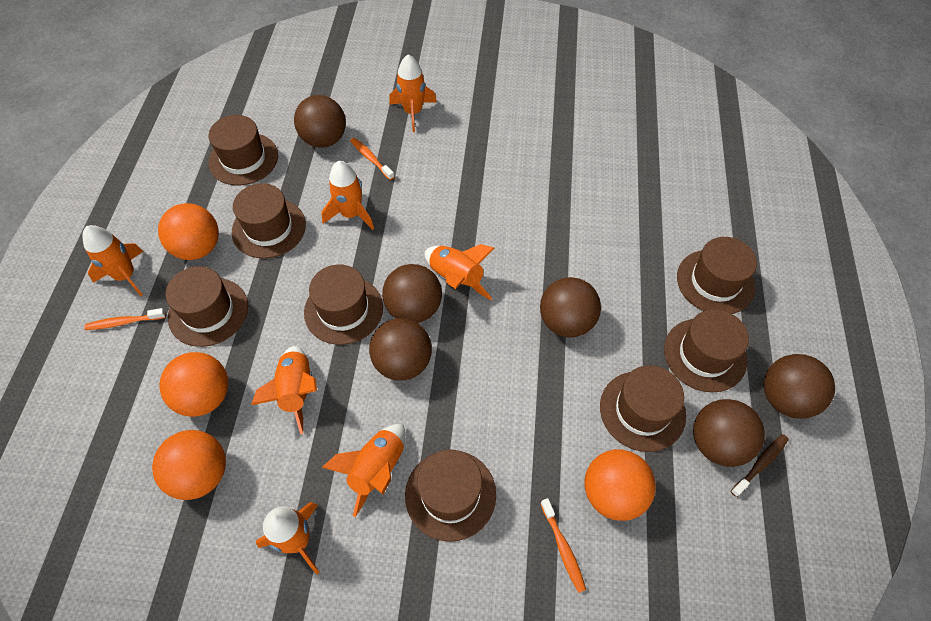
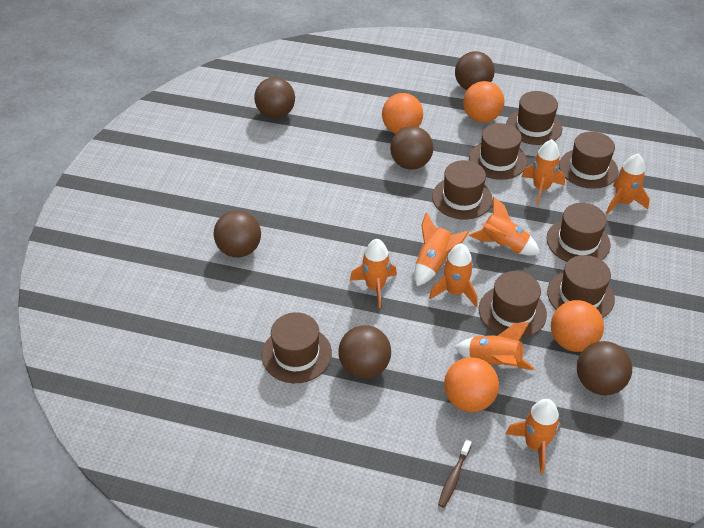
orange rocket: [82,225,144,296] [251,346,317,434] [256,502,320,574] [321,161,374,230] [322,424,406,517] [389,54,437,132] [425,244,494,300] = 7 -> [350,239,397,308] [414,212,469,286] [429,243,478,307] [455,322,535,370] [469,197,540,256] [506,399,561,474] [522,139,565,205] [606,154,650,215] = 8
orange toothbrush: [84,308,166,330] [350,138,394,180] [540,498,586,593] = 3 -> none = 0

